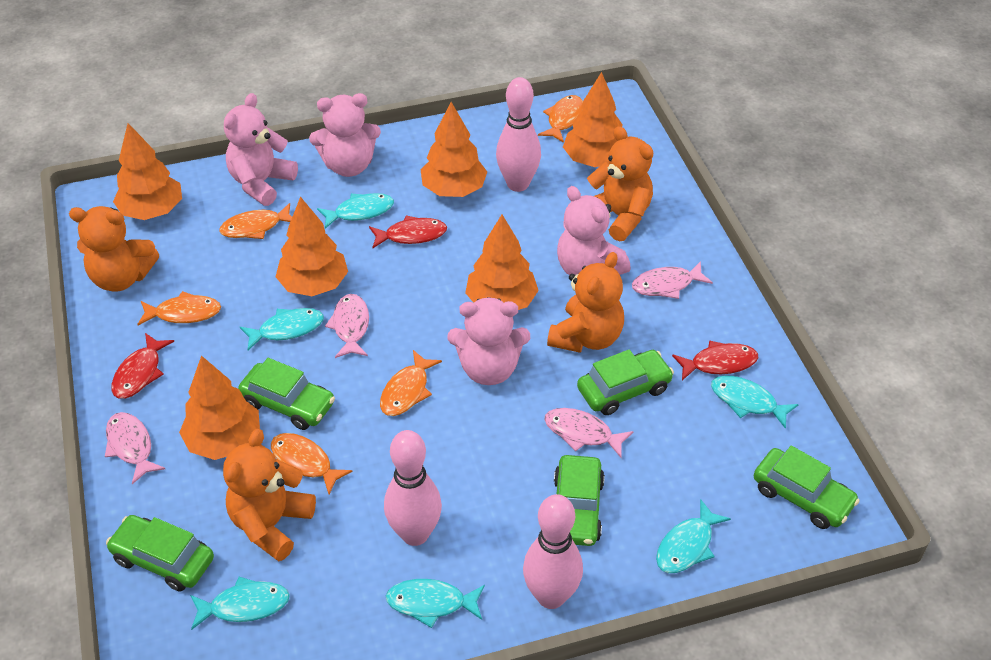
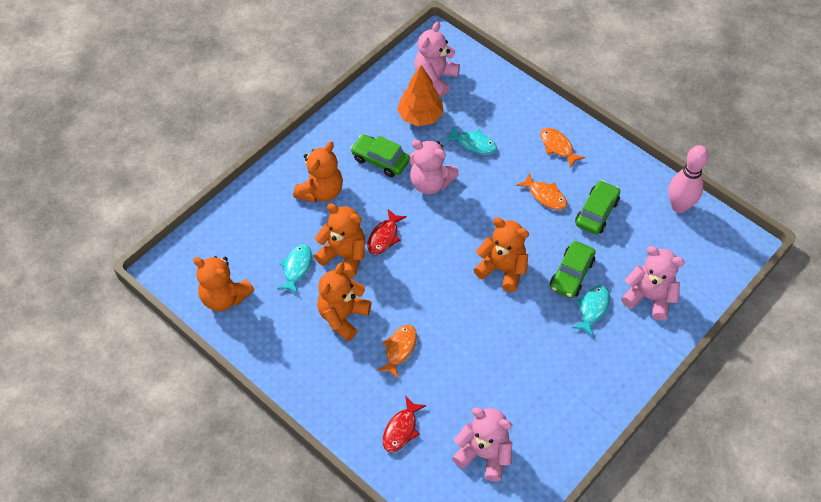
green car: [106,515,214,591] [238,358,335,430] [554,455,605,546] [577,349,674,415] [754,445,860,529] = 5 -> [350,134,410,177] [550,241,596,298] [575,180,620,234] = 3
orange fish: [137,291,221,325] [219,203,292,239] [271,433,353,494] [380,350,442,416] [538,95,583,143] = 5 -> [377,325,417,378] [516,173,567,210] [540,128,586,168] = 3
orange teddy bear: [69,206,159,292] [223,429,316,561] [547,252,624,353] [587,126,653,242] = 4 -> [193,256,254,311] [293,141,343,203] [314,203,365,278] [317,263,371,341] [473,217,529,292] = 5
orange tree: [113,123,182,220] [179,355,260,460] [276,197,348,296] [421,102,487,197] [465,215,539,310] [563,72,623,167] = 6 -> [397,65,444,126] = 1
pink bowling pin: [384,430,442,546] [496,77,541,192] [523,494,583,609] = 3 -> [668,145,709,213] = 1
pink fish: [105,412,165,484] [325,294,369,358] [544,408,634,458] [632,261,713,299] = 4 -> none = 0
red fish: [111,333,174,399] [369,215,447,248] [672,340,758,380] = 3 -> [367,209,407,255] [383,396,427,452] = 2
turquoise fish: [190,577,290,630] [240,308,324,350] [317,193,394,229] [386,579,485,628] [656,499,731,573] [711,376,799,429] = 6 -> [277,244,312,294] [444,126,497,154] [572,285,610,337] = 3

